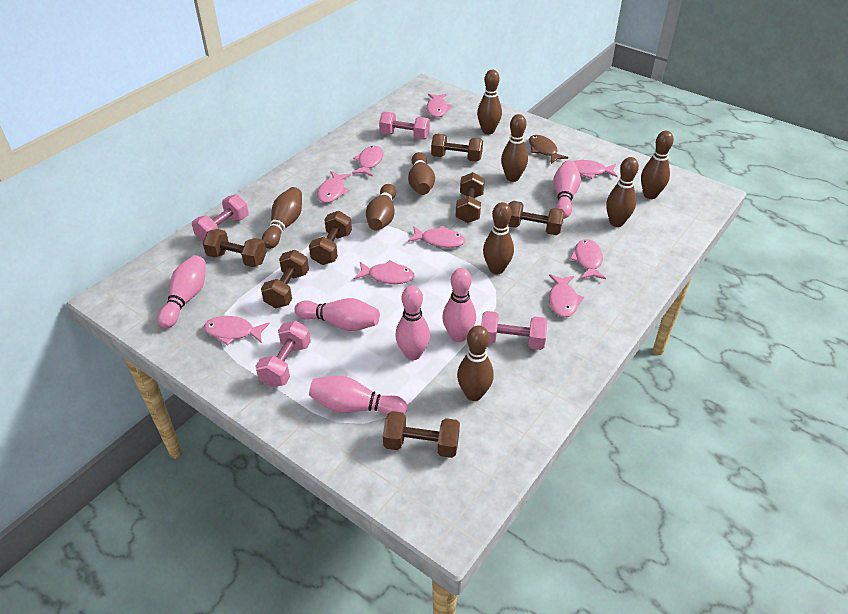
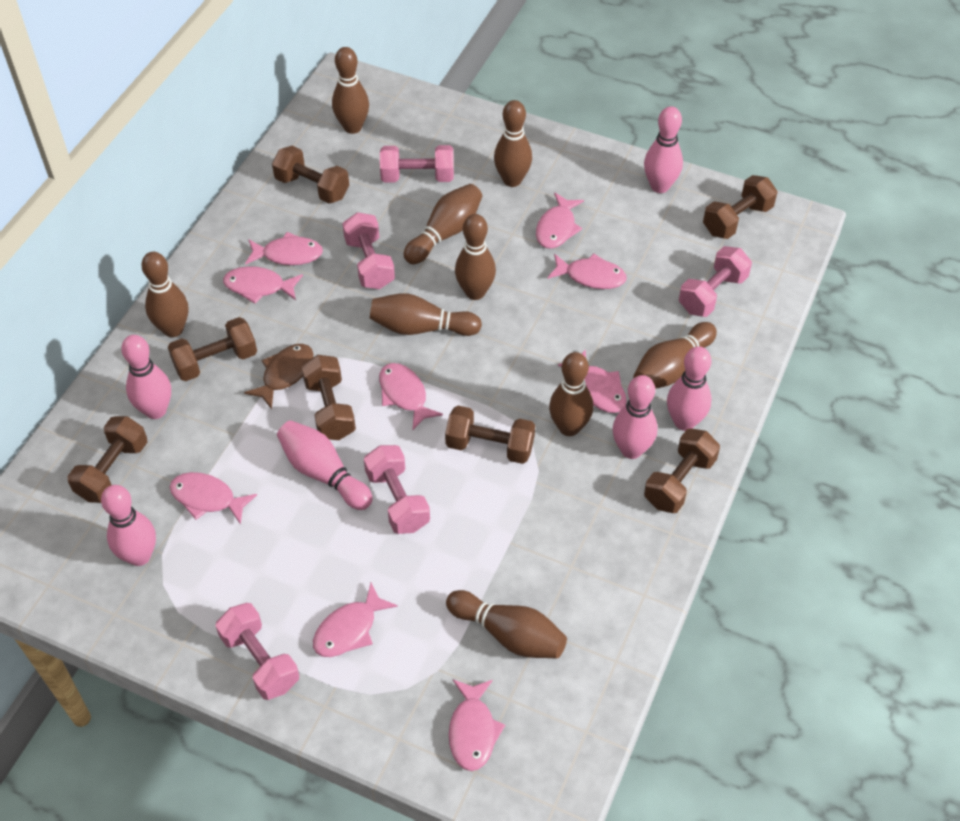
pink dumbbell: [192,195,249,242] [255,321,311,387] [379,112,430,140] [481,311,547,350] = 4 -> [215,603,299,700] [342,212,395,289] [364,445,430,534] [380,145,454,183] [679,246,752,317] = 5

